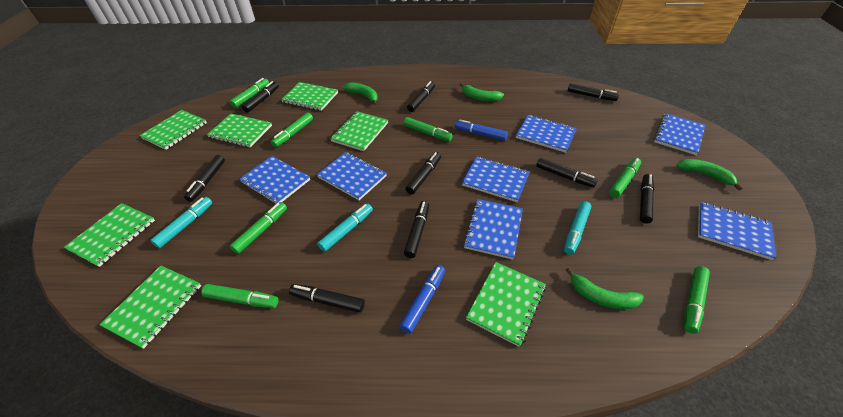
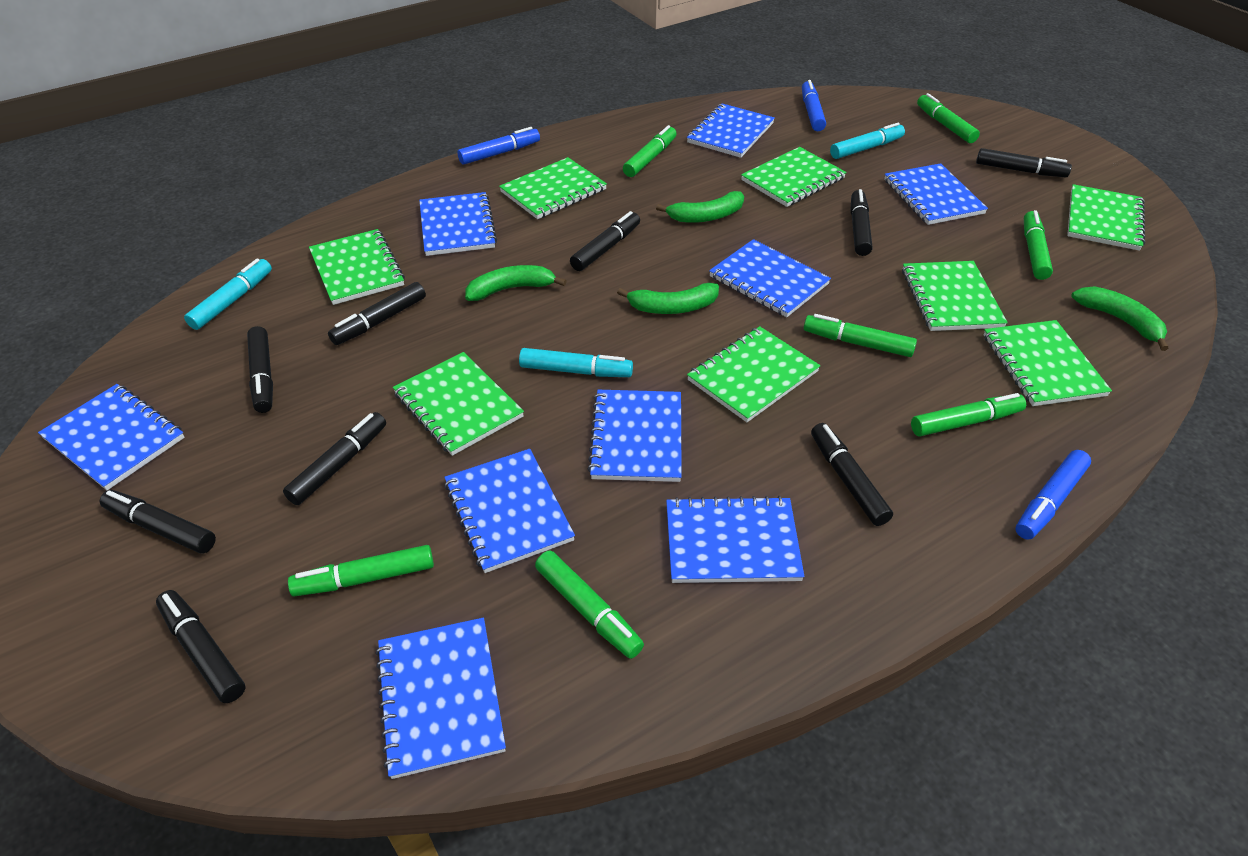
blue marker: [399,265,445,334] [454,119,508,141] = 2 -> [457,127,540,165] [802,80,826,131] [1015,450,1091,540] = 3
blue notebook: [239,156,310,204] [317,152,387,200] [462,156,530,202] [463,199,523,260] [516,115,577,153] [654,113,705,155] [698,202,776,260] = 7 -> [38,384,185,490] [375,618,506,779] [419,192,497,256] [444,449,575,573] [587,390,682,482] [666,496,804,583] [687,103,775,158] [709,239,831,317] [884,163,988,225] = 9
green notebook: [64,203,155,267] [99,265,201,349] [139,110,207,150] [207,114,272,147] [281,82,338,111] [330,111,388,151] [466,262,546,347] = 7 -> [309,229,405,305] [393,352,524,456] [499,157,607,219] [687,326,820,422] [741,147,846,207] [902,261,1008,331] [984,320,1112,406] [1067,184,1145,251] = 8

